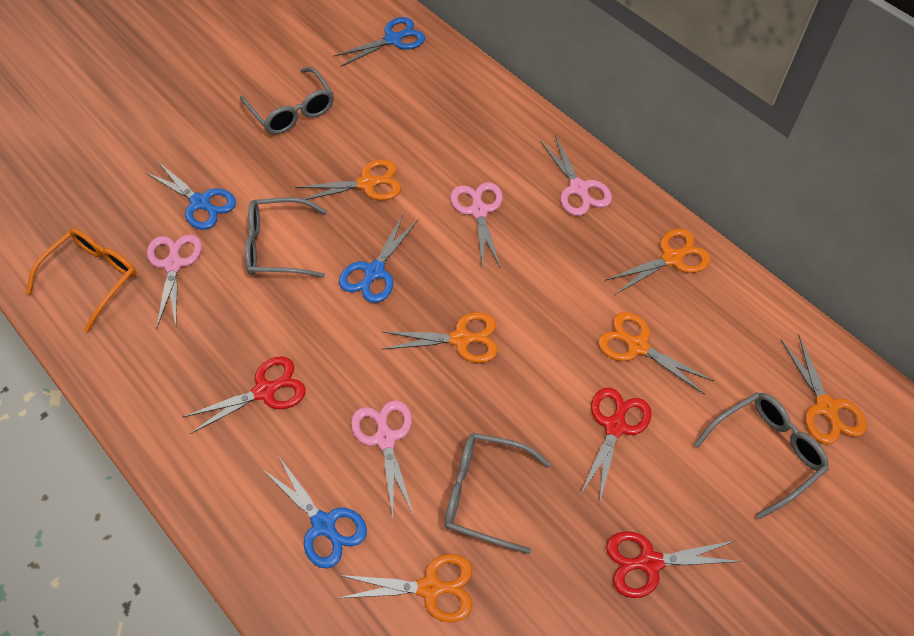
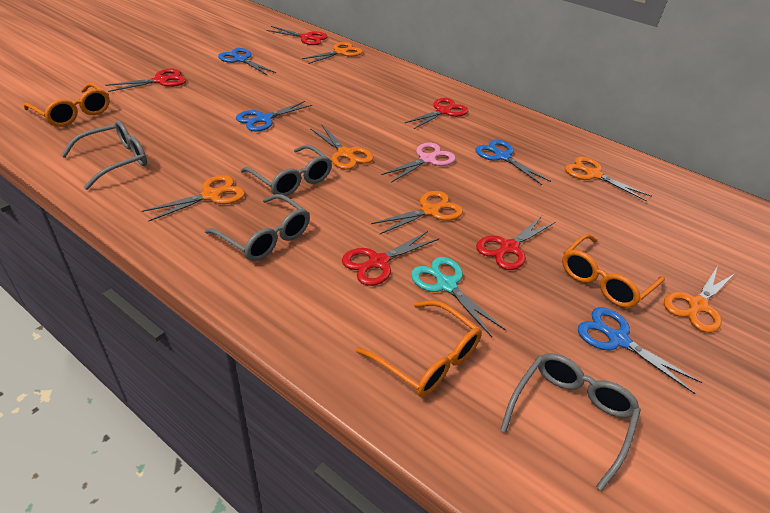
orange glasses: [26,228,137,332] = 1 -> [24,83,110,127] [356,300,482,397] [562,234,665,308] = 3
pink scissors: [147,234,202,329] [351,400,414,516] [450,182,503,269] [540,136,612,216] = 4 -> [381,142,456,183] = 1
red scissors: [183,356,306,434] [580,388,652,504] [606,531,743,598] = 3 -> [105,69,186,92] [266,26,328,45] [342,231,439,286] [405,98,468,130] [476,216,555,270] = 5
turquoise scissors: none = 0 -> [411,257,506,337] = 1

